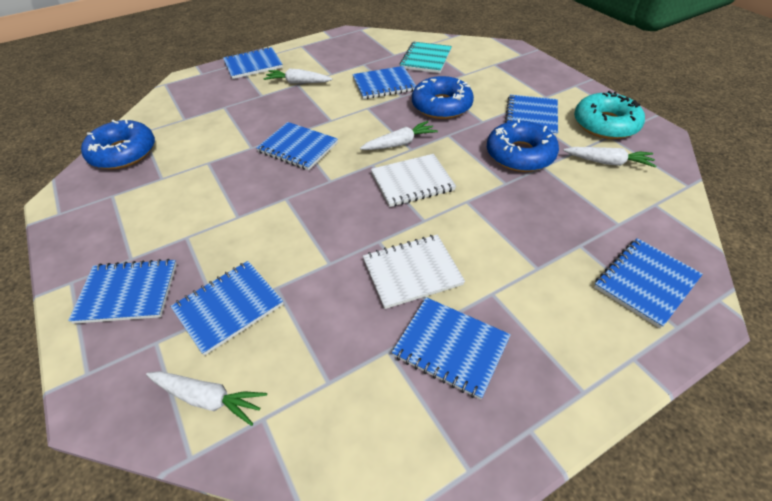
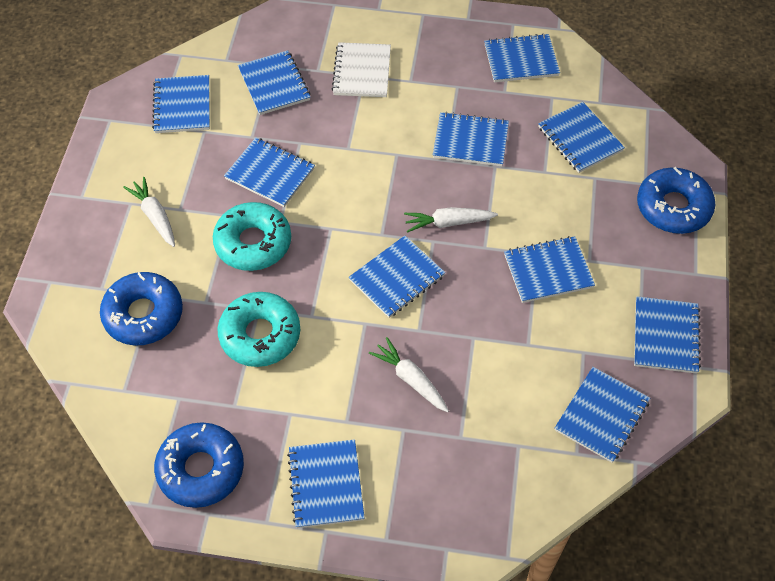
blue notebook: [68,259,177,324] [170,261,283,356] [223,47,283,79] [256,122,338,170] [352,66,416,99] [392,297,511,400] [505,95,558,136] [594,238,703,329] = 8 -> [152,75,210,133] [224,137,315,207] [238,50,311,115] [287,439,365,528] [349,236,445,318] [433,112,509,166] [484,33,560,82] [504,236,595,303] [538,102,625,173] [555,367,650,463] [634,296,701,374] = 11
turquoise donut: [574,91,645,139] = 1 -> [213,202,291,271] [217,292,300,367] = 2
turquoise notebook: [400,42,452,73] = 1 -> none = 0
white carrot: [146,371,267,426] [263,69,332,83] [360,121,438,150] [563,147,656,168] = 4 -> [123,177,175,247] [369,337,449,412] [404,207,498,233] = 3
white notebook: [363,235,465,309] [371,154,456,207] = 2 -> [331,42,391,97] = 1

